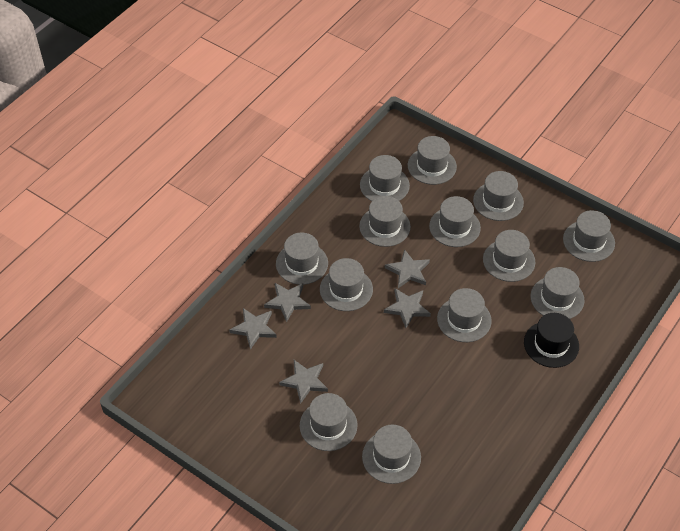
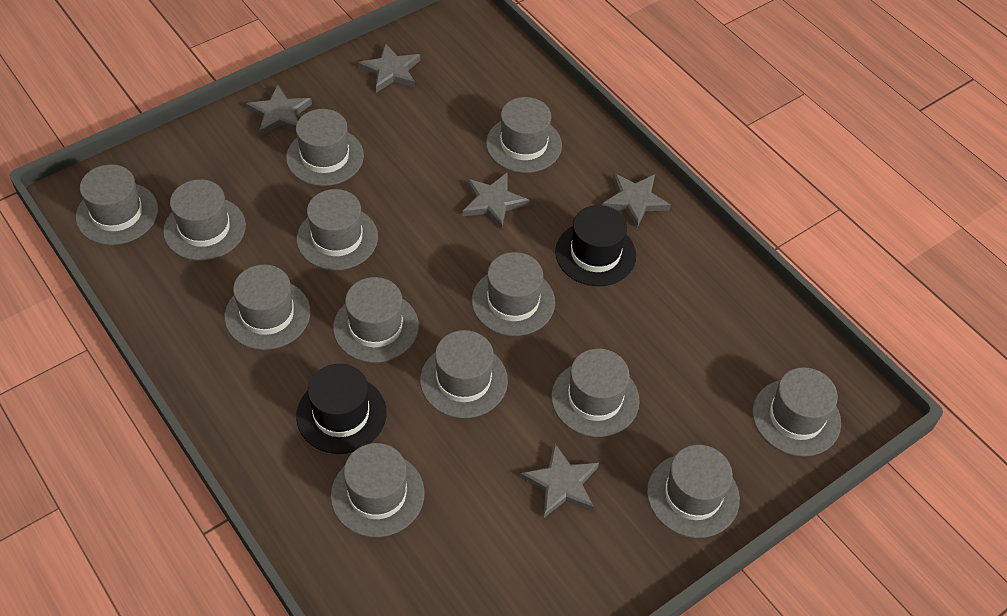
black hat: [524,313,579,368] = 1 -> [296,364,386,454] [555,205,636,286] = 2

